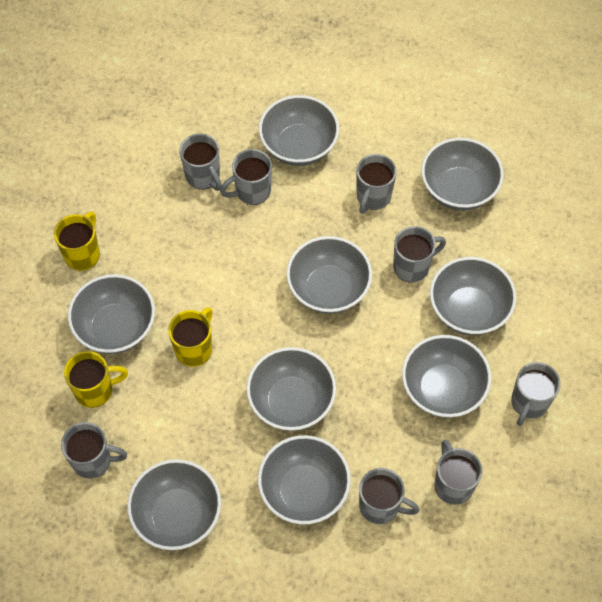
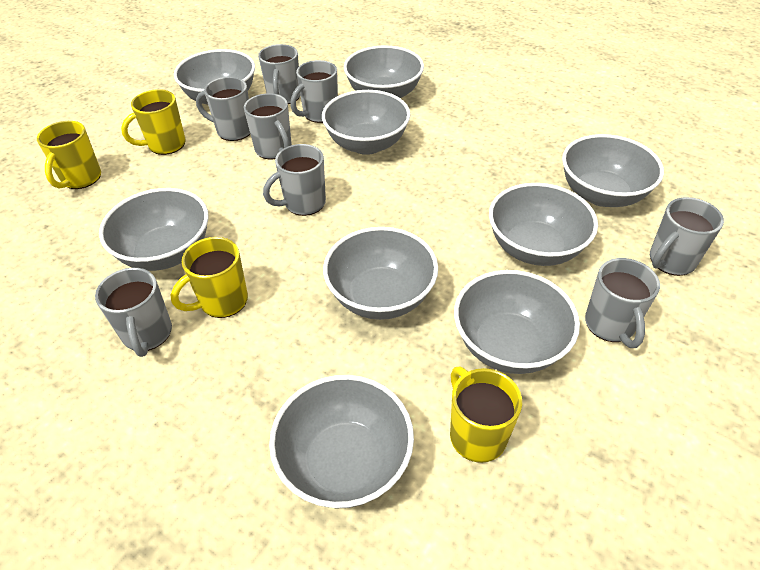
yellow mug: [54,211,100,271] [64,351,128,408] [168,307,213,367] = 3 -> [37,121,101,189] [121,89,185,155] [171,237,248,318] [450,367,522,463] = 4

